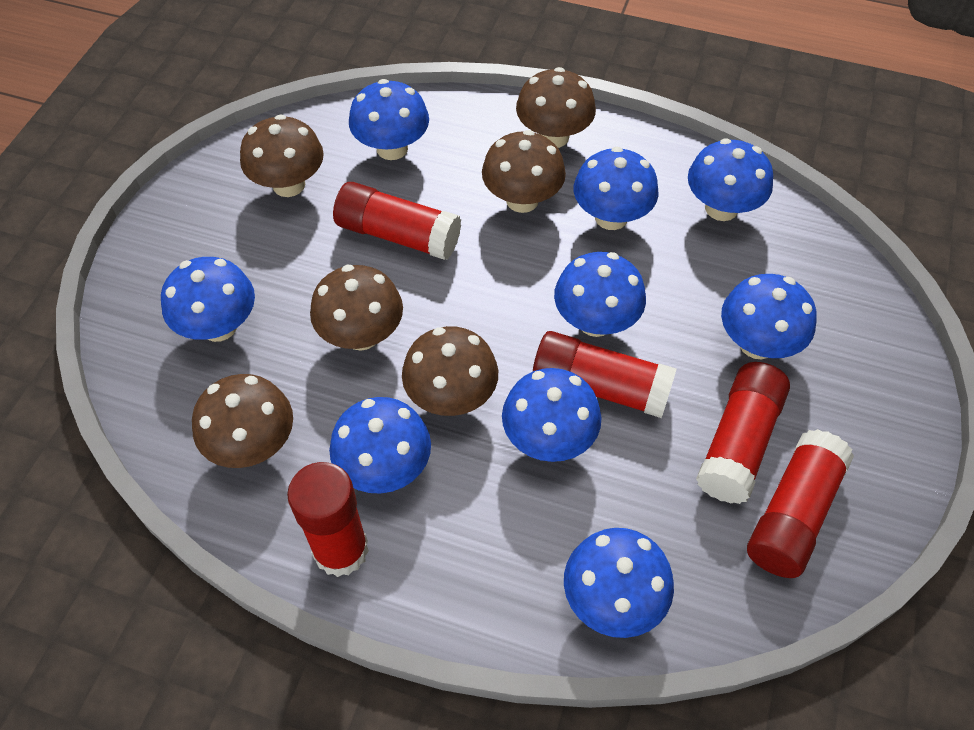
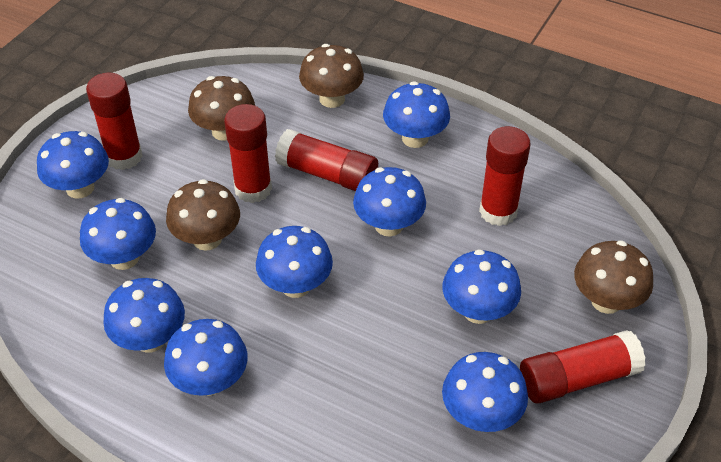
brown mushroom: [192,374,293,468] [240,115,324,197] [310,265,403,351] [402,326,498,416] [482,130,566,213] [516,67,596,148] = 6 -> [166,179,240,251] [188,76,255,141] [299,44,364,108] [574,240,653,314] = 4

